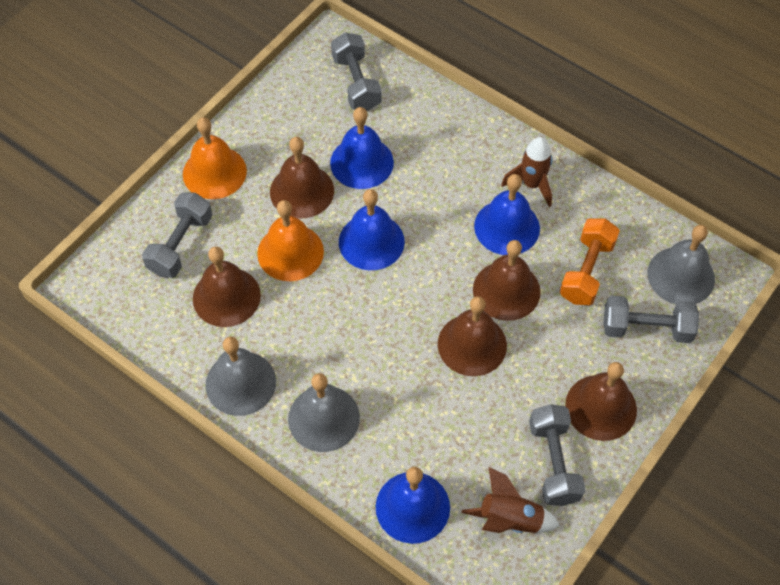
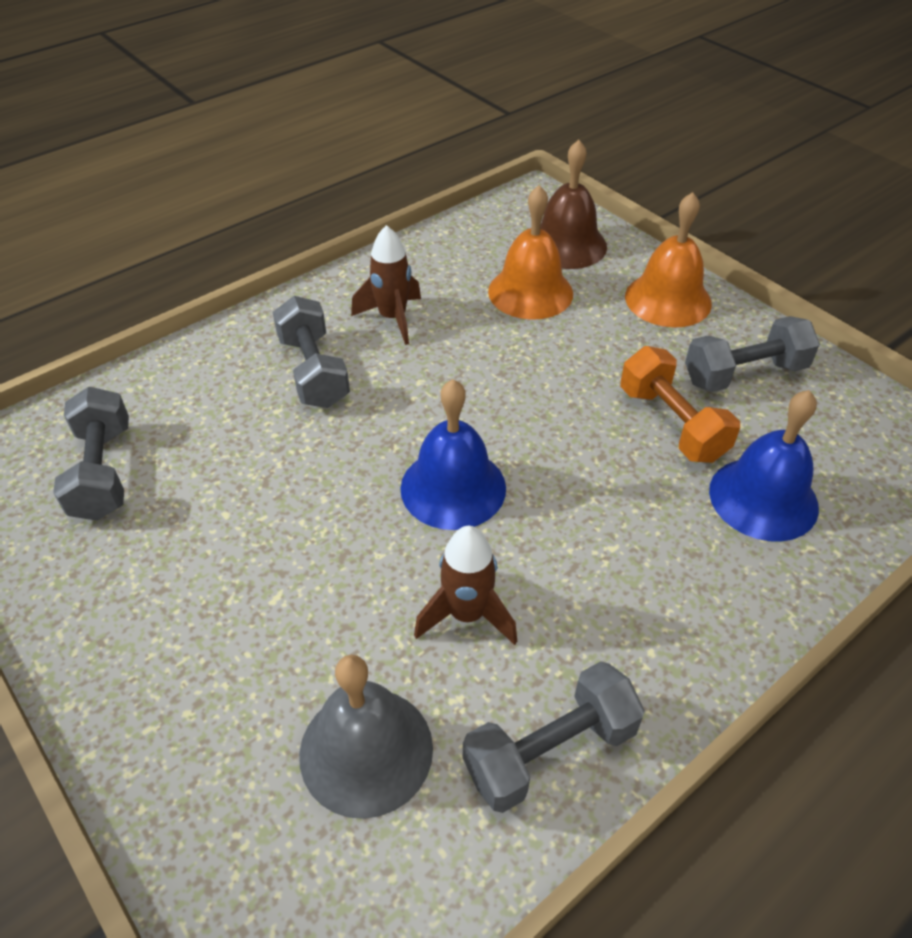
blue bell: [330,107,394,189] [339,189,405,270] [376,467,450,544] [474,174,540,255] = 4 -> [400,379,506,530] [709,390,819,542] = 2
brown bell: [193,246,261,327] [270,137,334,218] [438,296,507,376] [473,240,541,321] [565,362,637,441] = 5 -> [540,140,607,269] = 1
grey bell: [205,336,276,416] [288,373,360,452] [647,225,715,304] = 3 -> [299,655,433,819] = 1

